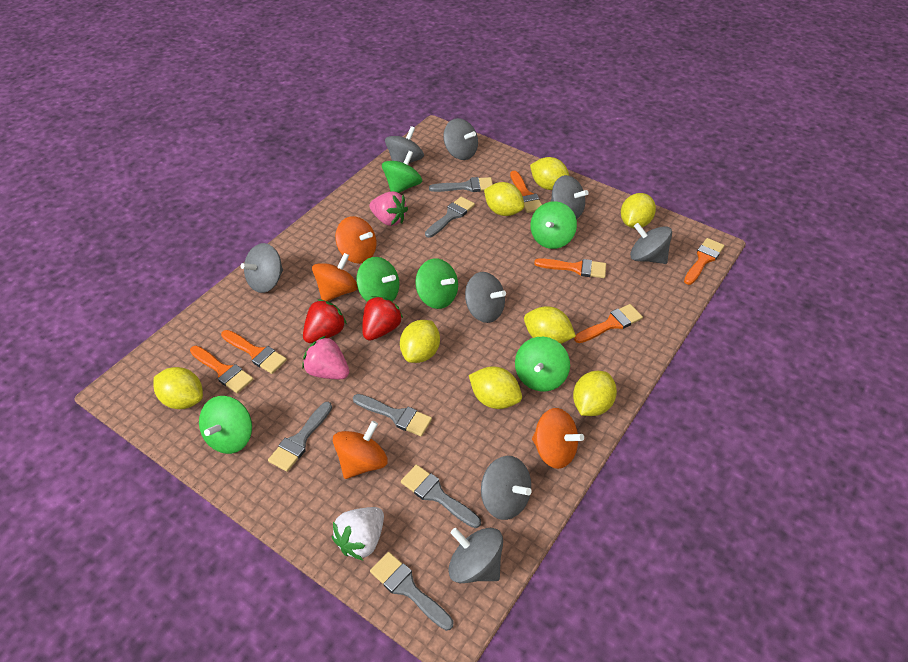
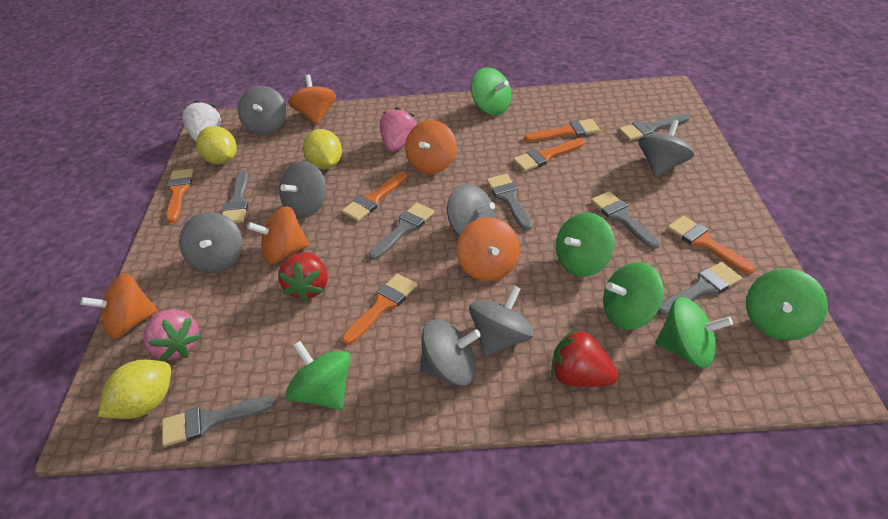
grey brush: [268,402,332,472] [353,394,432,436] [370,552,453,631] [401,464,481,528] [425,197,475,238] [429,177,493,192] = 6 -> [162,395,275,447] [222,170,248,223] [369,203,435,260] [486,174,532,231] [591,191,660,249] [619,114,690,141] [658,262,742,316] = 7
grey spinning top: [240,243,283,293] [385,126,424,163] [443,118,478,160] [449,528,503,583] [465,272,506,323] [481,456,532,520] [551,175,589,219] [630,223,672,264] = 8 -> [179,212,243,273] [238,86,286,135] [279,161,326,218] [420,320,481,386] [447,184,495,236] [469,285,534,356] [639,120,694,177] = 7
orange spinning top: [312,253,358,301] [333,421,388,479] [335,216,376,264] [532,408,584,469] = 4 -> [80,273,158,339] [247,206,309,264] [288,75,336,125] [405,120,456,174] [457,217,520,281] = 5
yellow lemon: [153,367,203,409] [400,320,440,363] [469,366,522,409] [484,182,524,216] [524,306,576,344] [530,157,569,190] [573,371,617,416] [621,193,656,228] = 8 -> [98,360,171,419] [196,126,237,165] [303,129,342,169] = 3

